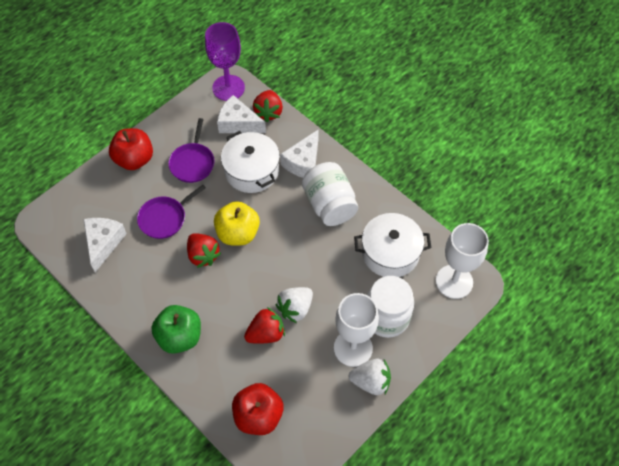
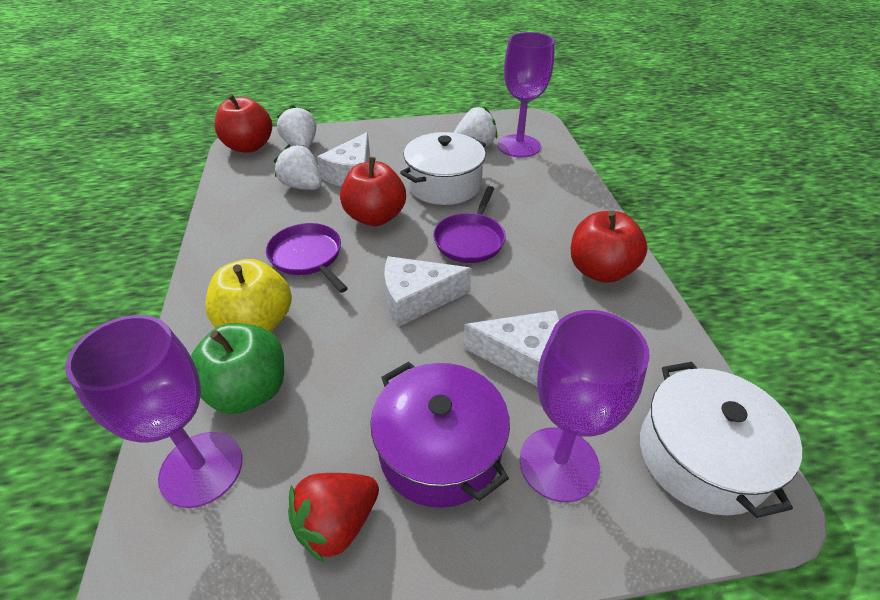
purple goblet: [205,22,245,101] = 1 -> [65,315,243,508] [498,32,555,158] [520,310,650,502] = 3
purple pot: none = 0 -> [370,362,510,508] = 1
red apple: [109,128,153,170] [232,383,284,435] = 2 -> [215,94,272,153] [340,157,406,226] [571,211,648,283] = 3
red strawberry: [187,233,221,268] [244,307,285,344] [253,90,283,122] = 3 -> [288,473,379,563] = 1
white goblet: [334,293,379,367] [436,223,489,299] = 2 -> none = 0
white jar: [302,162,358,226] [367,276,414,338] = 2 -> none = 0
white strawberry: [275,287,313,323] [349,359,391,395] = 2 -> [274,144,322,190] [277,105,316,148] [454,106,497,146] = 3

